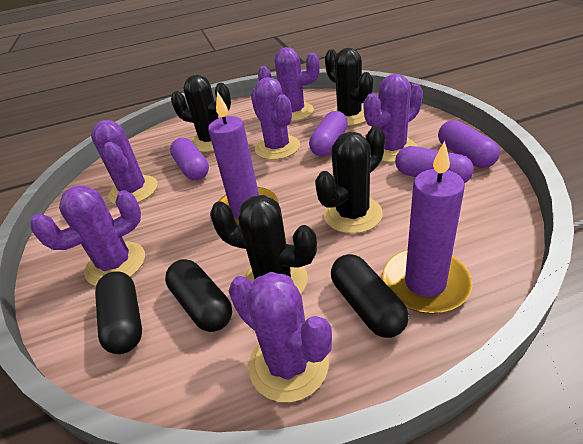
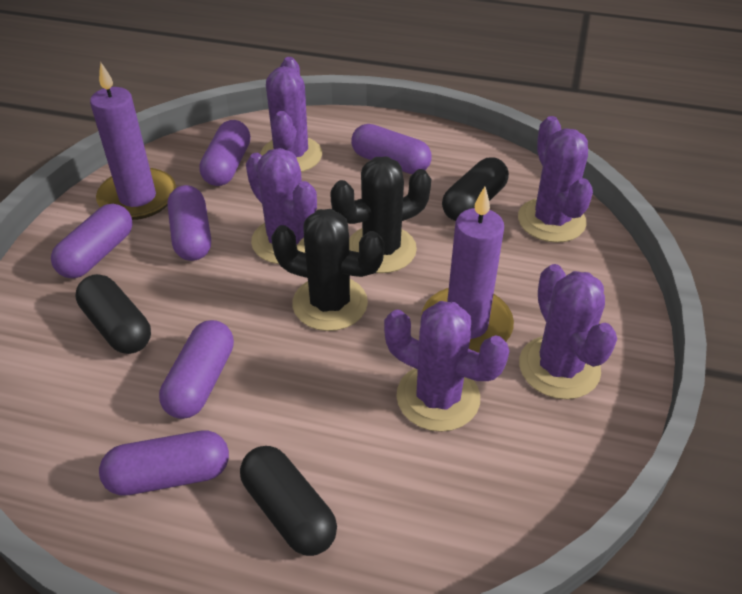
black cactus: [171,75,231,152] [210,195,317,294] [315,126,385,234] [325,48,373,126] = 4 -> [271,209,384,331] [330,156,431,273] = 2
purple cactus: [30,185,145,286] [91,120,158,204] [229,272,332,402] [251,77,300,160] [258,47,320,122] [363,74,423,162] = 6 -> [246,148,317,264] [260,57,322,172] [384,301,509,432] [518,116,593,243] [519,264,617,399] = 5
purple capsule: [170,138,209,180] [309,111,348,156] [395,146,474,183] [438,120,500,168] = 4 -> [51,204,133,278] [99,430,229,496] [159,320,234,419] [167,185,211,261] [199,120,250,186] [351,124,431,174] = 6

